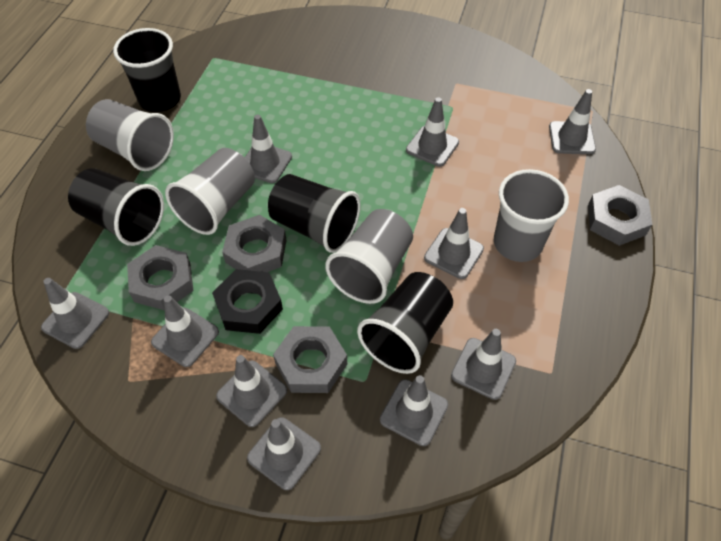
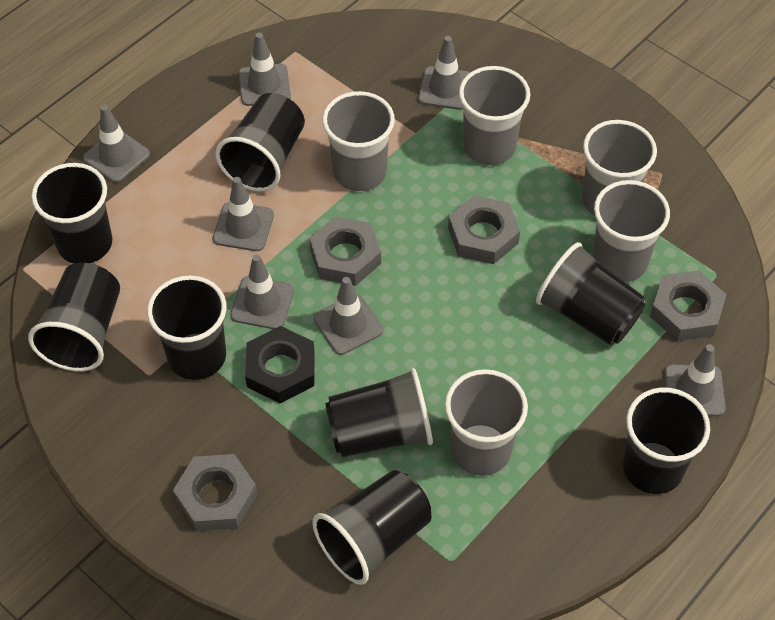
black cup: [68,168,164,246] [113,28,181,112] [268,174,361,253] [357,272,453,374] = 4 -> [28,263,120,371] [31,163,112,264] [147,275,227,380] [215,93,305,191] [312,470,432,585] [325,368,433,457] [536,242,646,345] [623,387,710,494] = 8
grey cup: [86,99,174,171] [165,148,255,235] [325,209,413,304] [494,169,569,262] = 4 -> [322,91,395,191] [445,369,528,476] [459,66,530,165] [582,120,657,216] [592,180,670,282] = 5
grey traffic cone: [41,278,109,349] [151,295,219,367] [216,355,287,427] [245,114,292,183] [247,417,321,490] [380,375,448,446] [406,97,459,167] [424,208,484,279] [451,329,516,400] [549,89,596,154] = 10 -> [83,105,150,183] [213,177,274,251] [230,255,294,329] [238,33,291,106] [313,277,383,355] [418,36,470,110] [664,344,726,416] = 7

